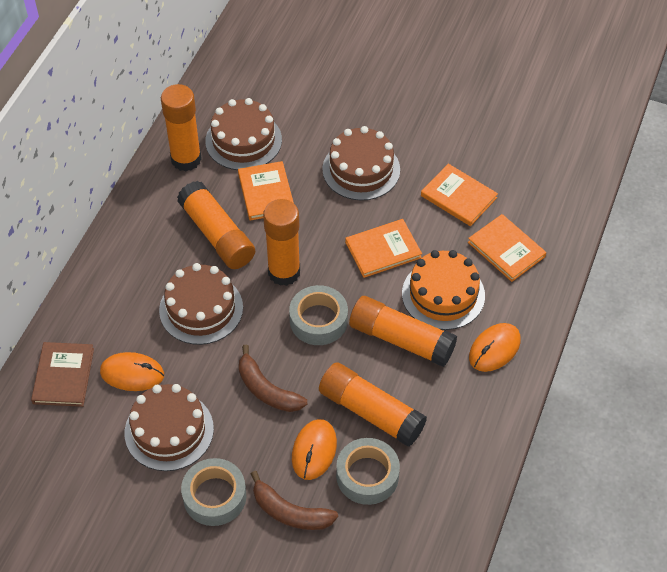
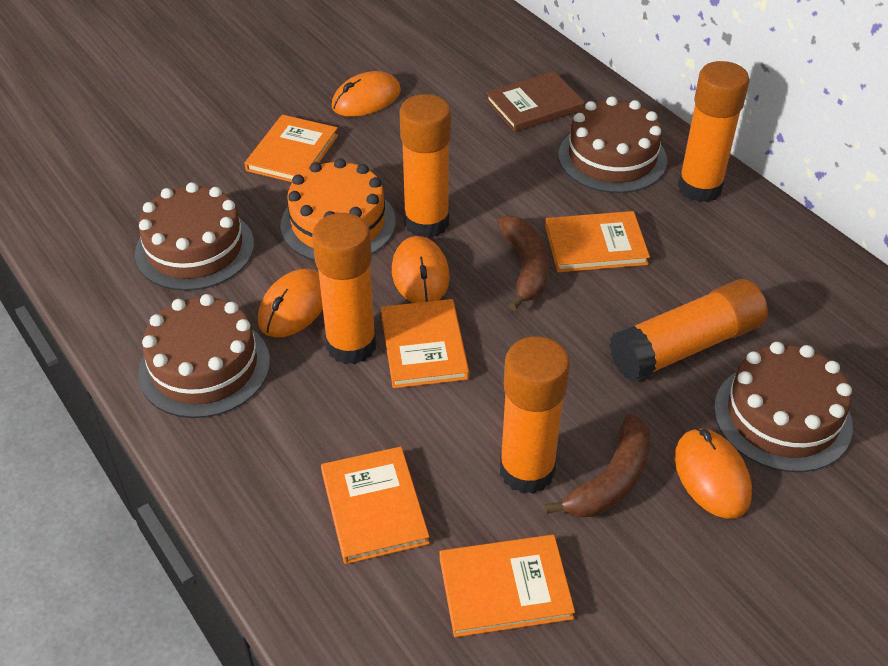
grey tape: [181,458,246,526] [289,285,348,345] [336,438,400,505] = 3 -> none = 0
orange book: [238,161,294,220] [345,219,422,278] [421,164,498,226] [468,214,546,282] = 4 -> [245,115,338,182] [321,447,430,564] [381,299,469,388] [440,535,575,637] [545,211,650,272] = 5
orange mouse: [100,352,164,391] [292,419,337,480] [469,323,521,372] = 3 -> [258,269,323,338] [332,71,401,117] [392,236,450,303] [675,428,752,519] = 4

